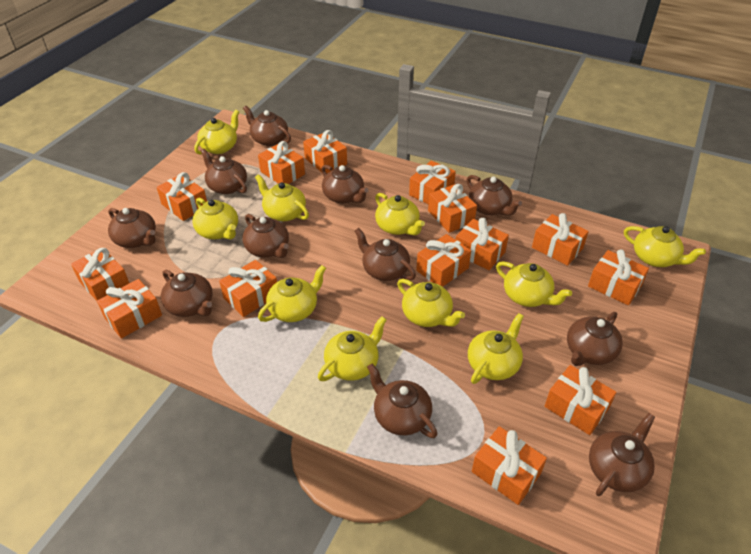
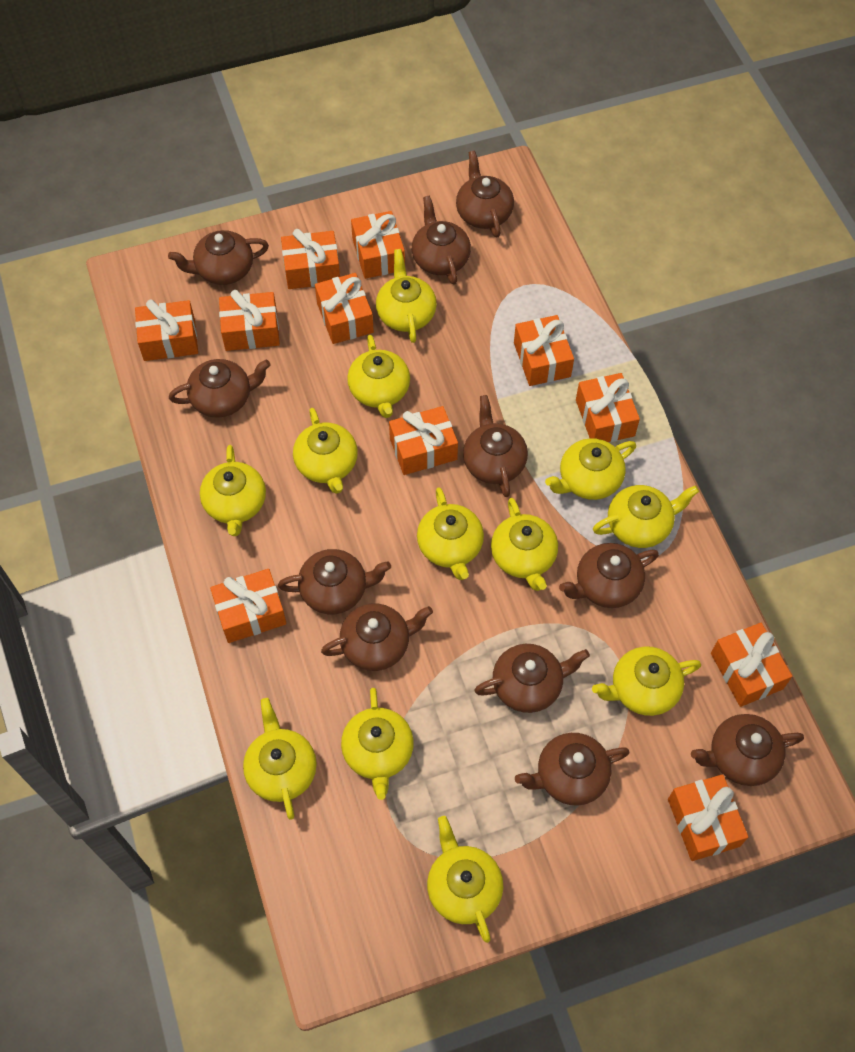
orange gift: [71,248,129,301] [97,279,162,339] [157,172,207,221] [219,260,277,317] [258,141,305,184] [303,130,347,174] [409,160,456,204] [416,234,471,287] [428,184,477,233] [456,218,509,270] [472,426,547,505] [532,213,589,266] [545,365,616,435] [588,250,649,305] = 14 -> [135,299,198,361] [210,569,287,643] [219,290,280,351] [281,229,340,289] [315,273,374,344] [351,211,405,279] [389,406,458,475] [514,315,574,386] [576,373,640,442] [668,774,748,861] [711,623,792,707] = 11
yellow teapot: [192,198,238,240] [194,110,239,155] [255,174,309,221] [258,265,326,322] [318,316,387,381] [375,193,425,235] [397,279,465,327] [468,313,524,384] [496,261,572,307] [624,226,706,267] = 10 -> [200,445,266,536] [243,698,317,820] [293,408,358,494] [341,688,414,800] [347,335,410,418] [376,249,437,343] [417,487,484,580] [427,816,503,943] [491,498,558,591] [545,438,636,500] [592,646,701,716] [593,485,699,548] = 12

